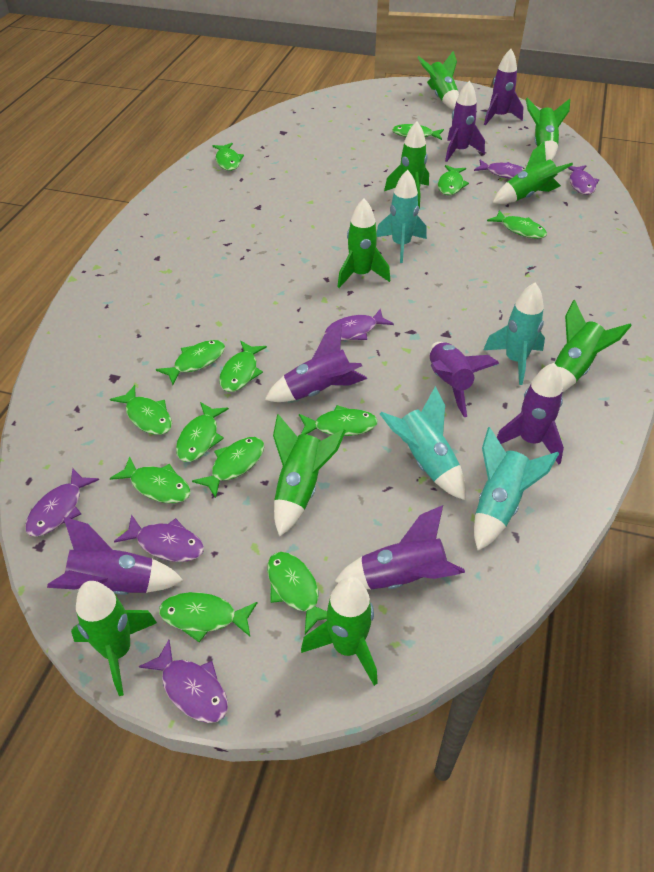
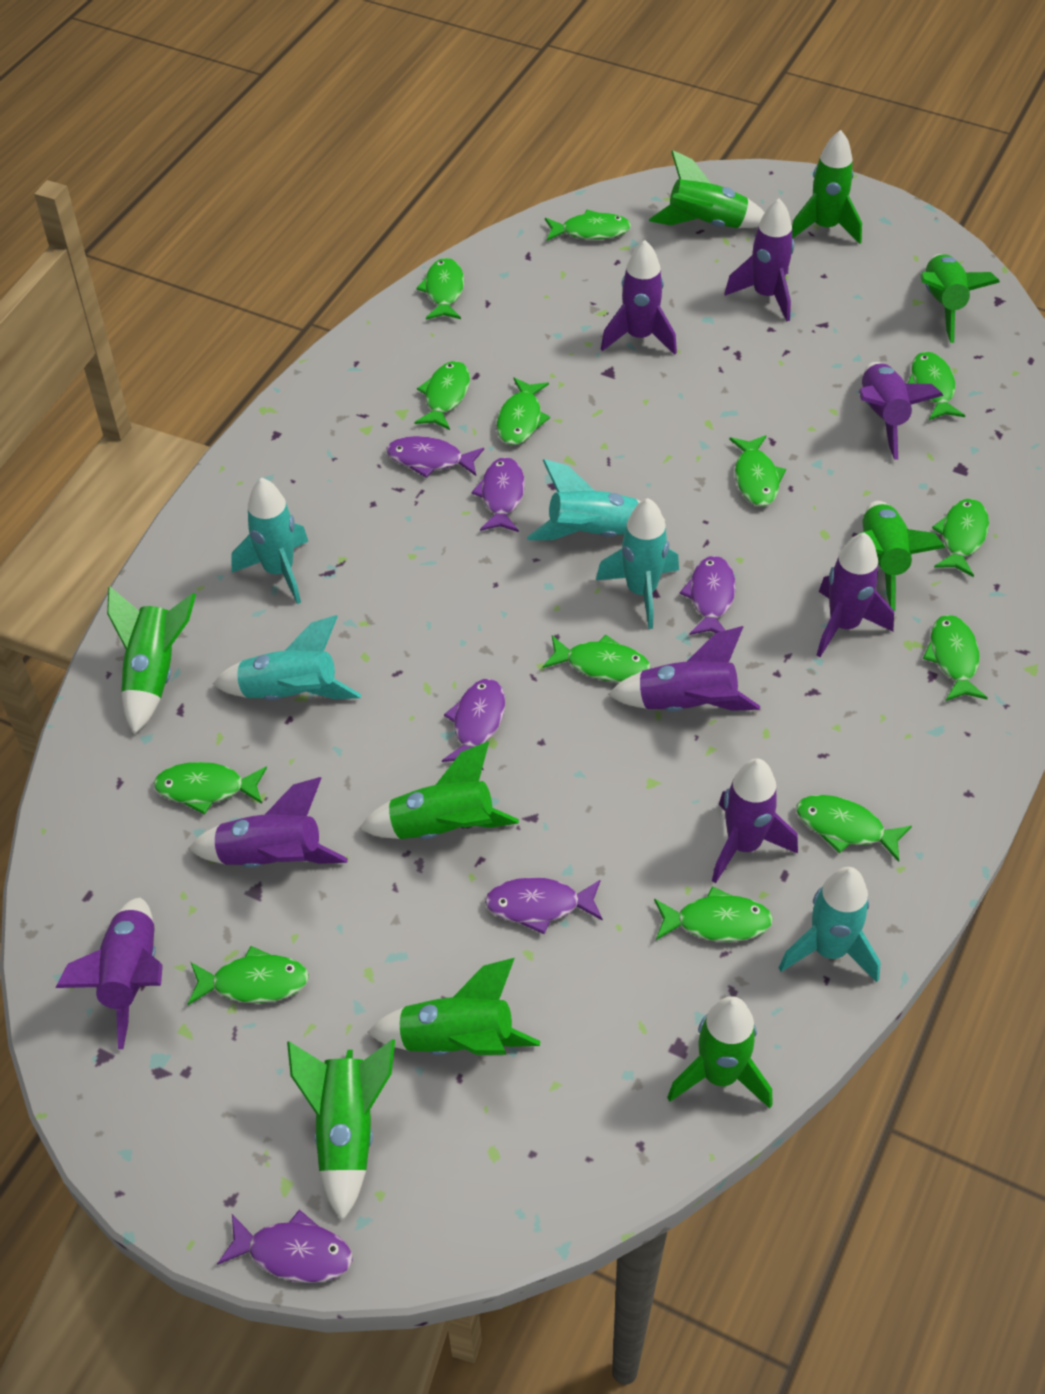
purple rocket: [47,517,184,595] [265,323,367,402] [335,505,465,589] [430,342,499,417] [445,80,485,162] [484,49,524,125] [497,363,564,464] = 7 -> [55,898,163,1049] [188,777,348,868] [601,240,677,355] [608,626,760,712] [712,759,798,883] [724,198,794,321] [817,532,894,657] [859,362,943,460] = 8
turquoise rocket: [376,170,427,263] [380,386,466,500] [474,427,559,550] [484,282,545,385] = 4 -> [213,615,361,701] [231,477,308,604] [527,459,666,540] [596,498,679,629] [779,867,881,982] = 5

